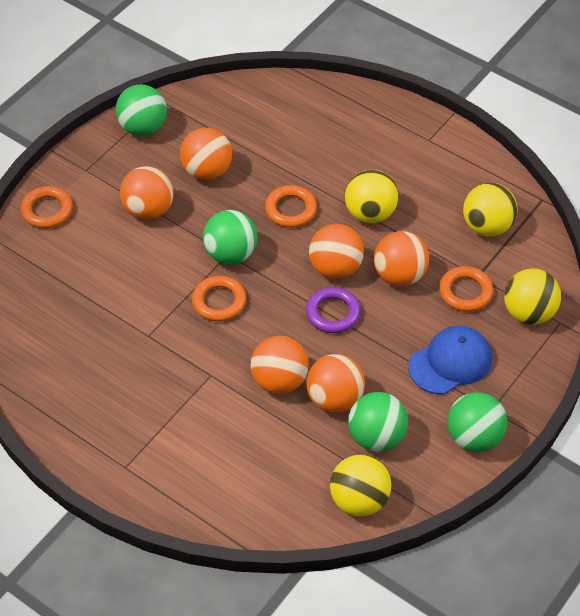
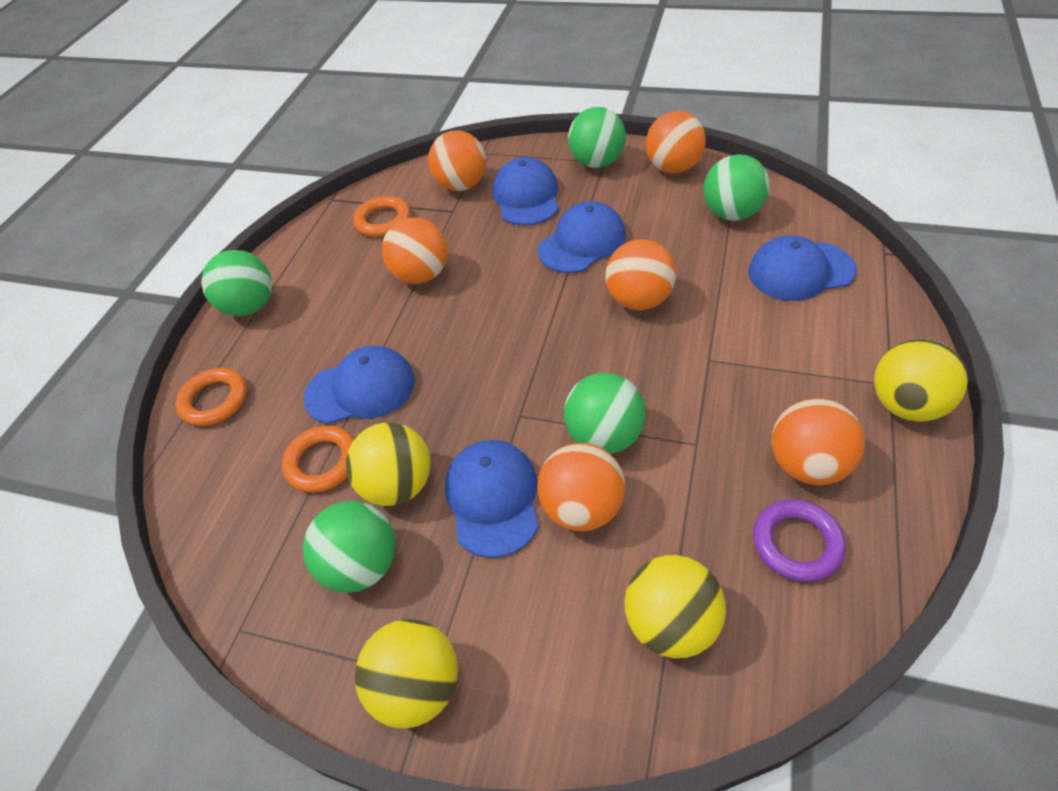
blue cap: [408,326,492,394] = 1 -> [303,346,415,424] [445,440,539,558] [493,157,558,226] [537,201,626,273] [749,235,857,301] = 5
green ball: [115,84,167,136] [203,210,258,265] [348,392,408,452] [447,392,508,452] = 4 -> [201,250,272,316] [303,501,396,593] [564,373,646,454] [568,107,626,168] [703,154,770,221] = 5
orange ring: [21,186,73,228] [192,276,246,321] [265,185,317,228] [439,266,493,312] = 4 -> [175,368,247,426] [282,426,355,492] [353,196,410,237] = 3

